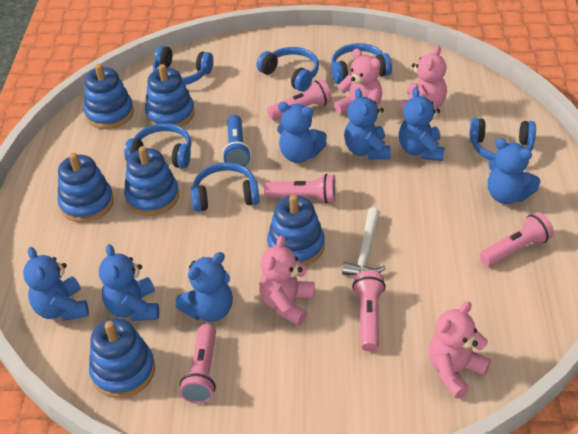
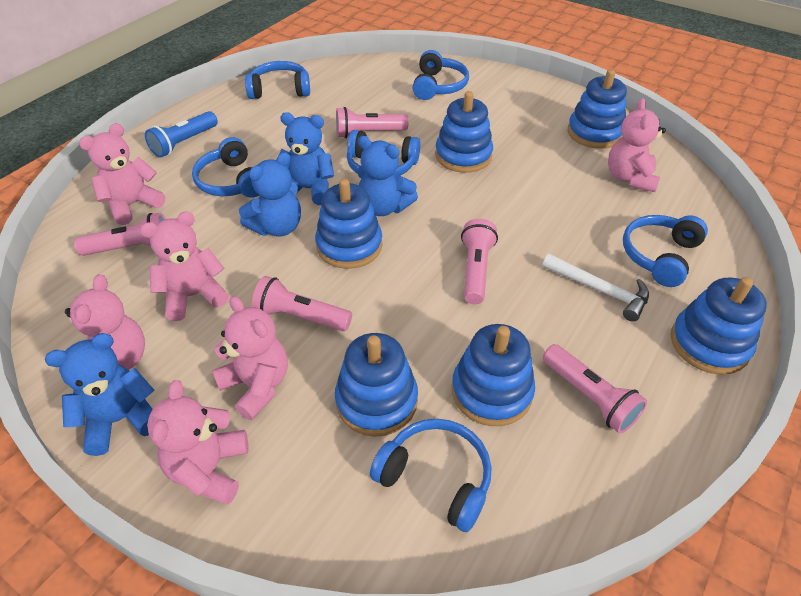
blue teddy bear: [23,247,89,321] [99,244,159,321] [176,252,233,322] [277,102,327,163] [344,88,391,160] [399,87,445,161] [488,138,540,204] = 7 -> [45,333,154,456] [239,152,301,236] [279,112,334,205] [357,136,418,216] = 4
pink teddy bear: [259,235,314,326] [334,49,382,114] [401,45,447,113] [429,301,491,398] = 4 -> [65,274,145,370] [79,123,165,225] [140,212,229,321] [147,380,249,505] [212,296,288,420] [608,98,666,192] = 6

